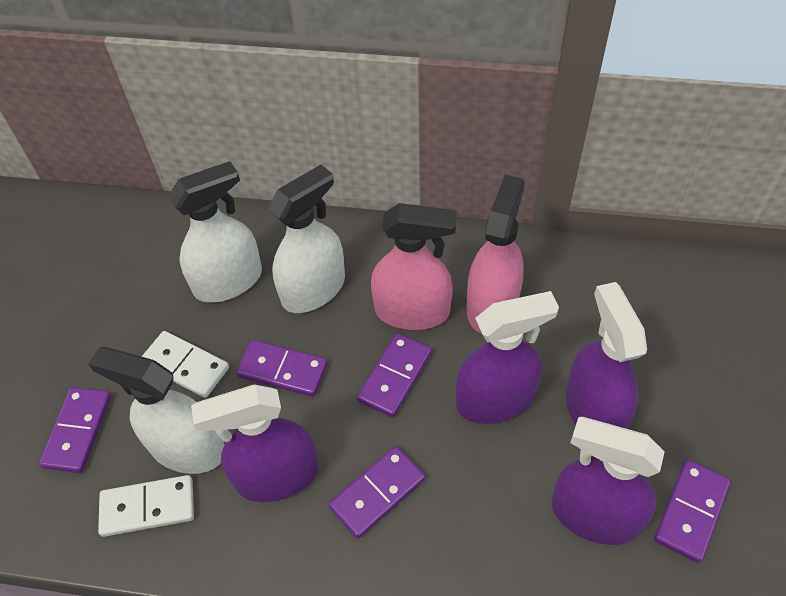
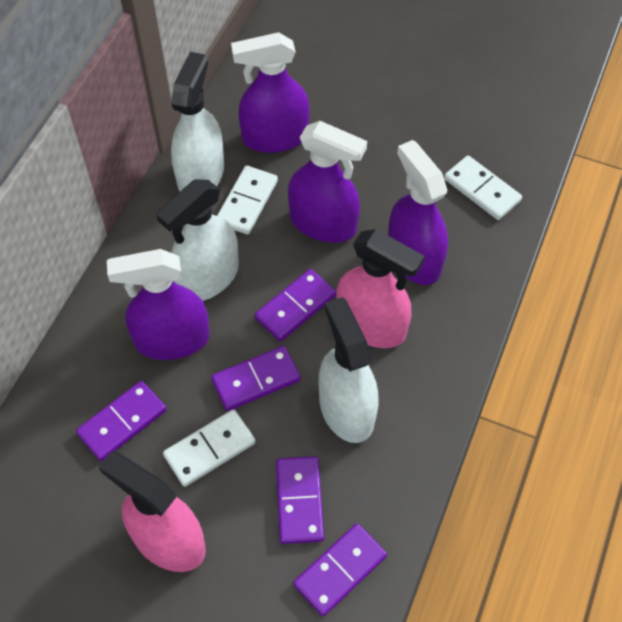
white domino: [98,475,194,537] [142,331,229,398] = 2 -> [163,409,256,487] [217,165,278,234] [444,156,522,220] = 3

